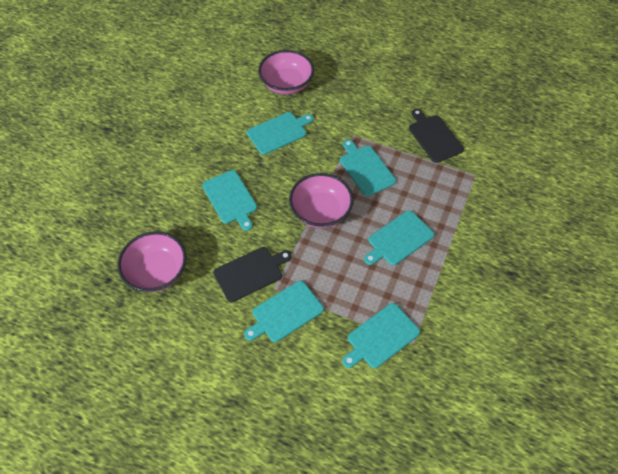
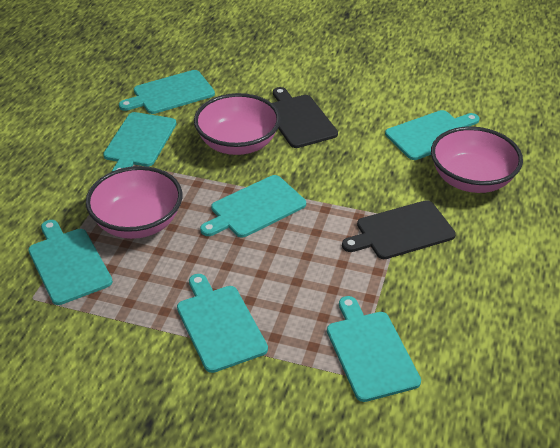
turquoise cutting board: [202,170,257,231] [244,281,324,342] [247,112,314,155] [340,139,396,196] [342,303,420,368] [364,210,434,265] = 6 -> [28,220,113,305] [103,112,176,171] [119,70,215,114] [177,274,268,373] [200,175,306,237] [327,296,421,402] [385,110,480,160] = 7

